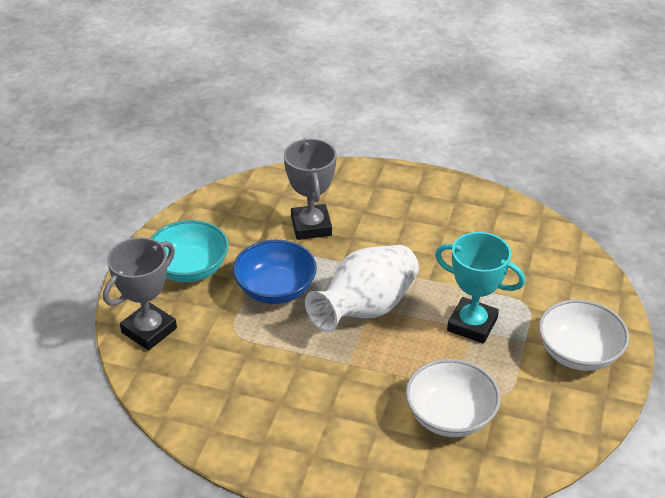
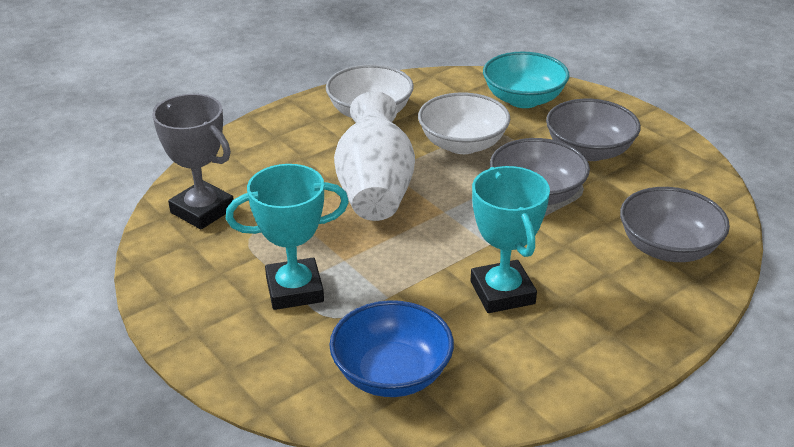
grey bowl: none = 0 -> [490,138,590,205] [546,99,641,161] [620,187,730,262] = 3
grey trophy: [103,237,177,350] [284,138,337,240] = 2 -> [152,94,234,230] = 1
turquoise trophy: [435,232,525,344] = 1 -> [226,164,349,310] [471,166,550,313] = 2

